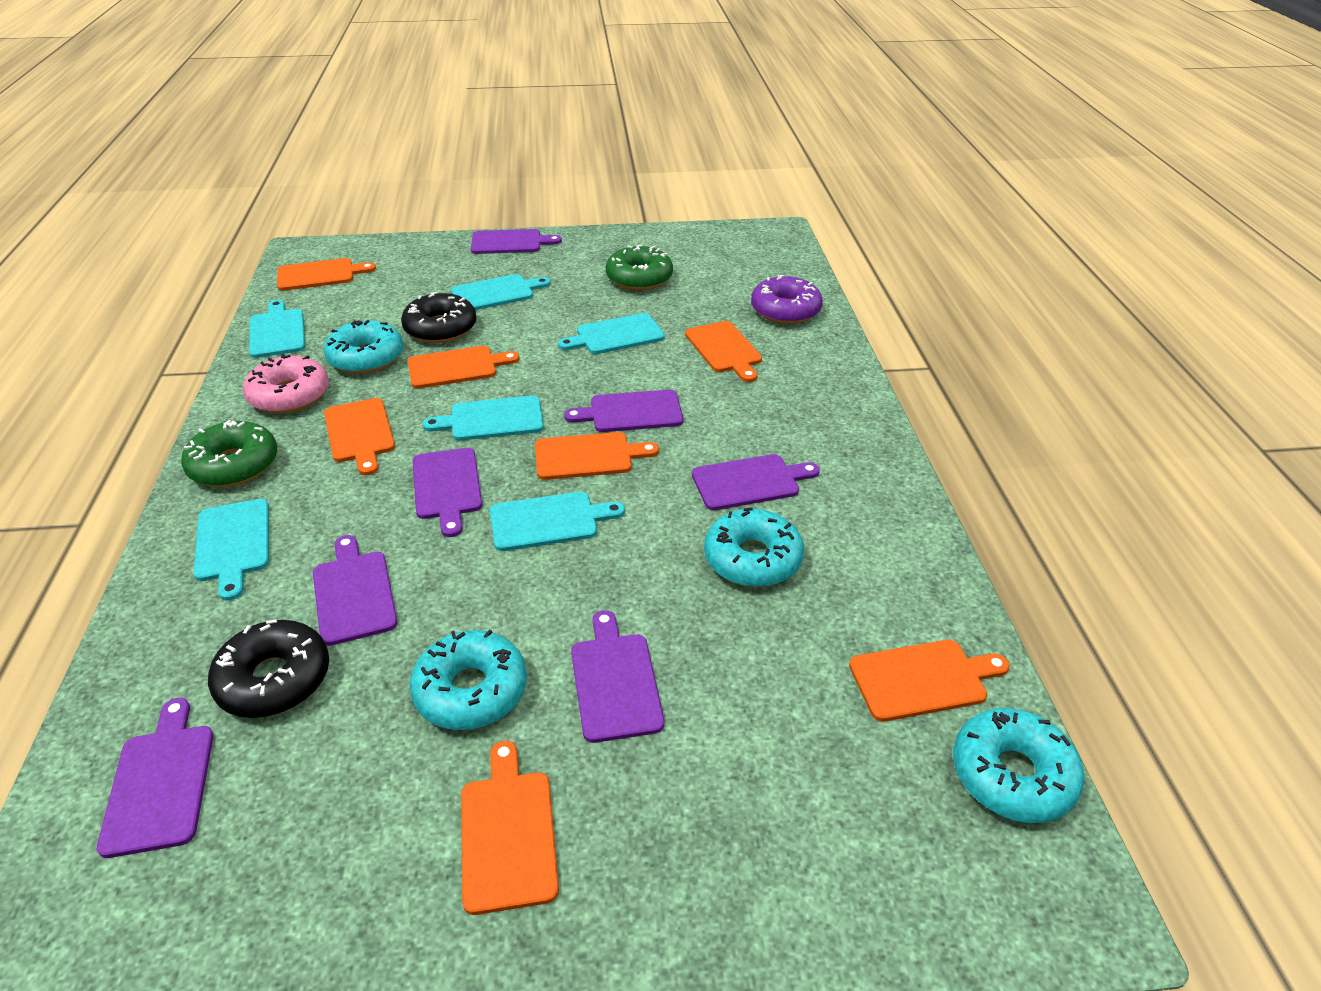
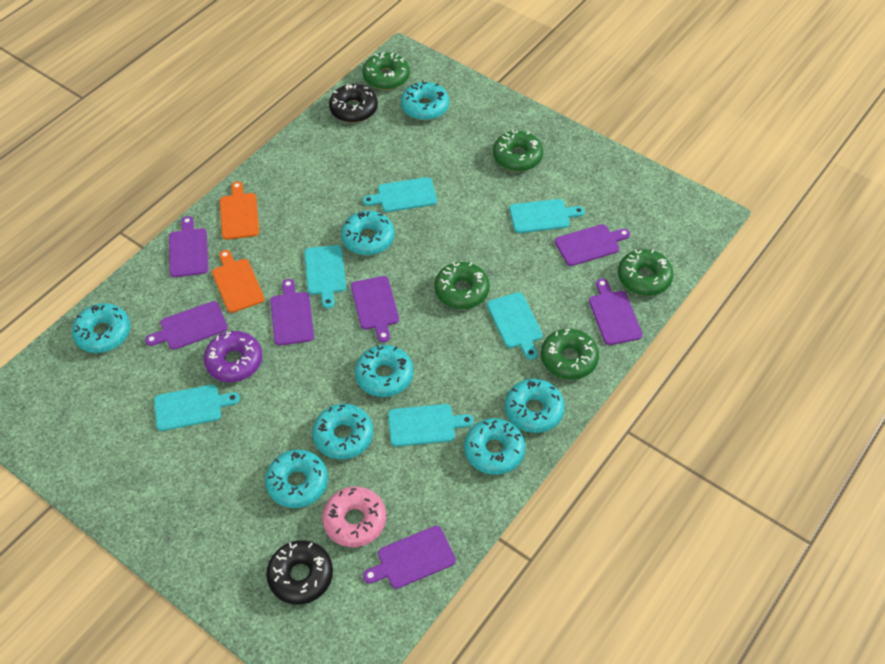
green donut: [181,420,277,487] [606,245,673,290] = 2 -> [362,52,410,90] [435,262,490,309] [493,130,543,171] [541,328,599,380] [618,249,674,296] = 5
orange cutting board: [277,258,376,291] [324,398,395,475] [408,346,519,389] [461,741,559,915] [535,432,659,480] [685,321,762,382] [849,640,1010,722] = 7 -> [212,250,265,313] [220,181,259,240] = 2
turquoise donut: [323,320,404,374] [410,630,527,730] [704,507,804,587] [953,708,1084,823] = 4 -> [72,303,130,353] [265,450,328,508] [312,404,373,459] [341,211,395,255] [355,345,414,397] [401,81,449,120] [464,418,525,475] [505,379,565,433] = 8

